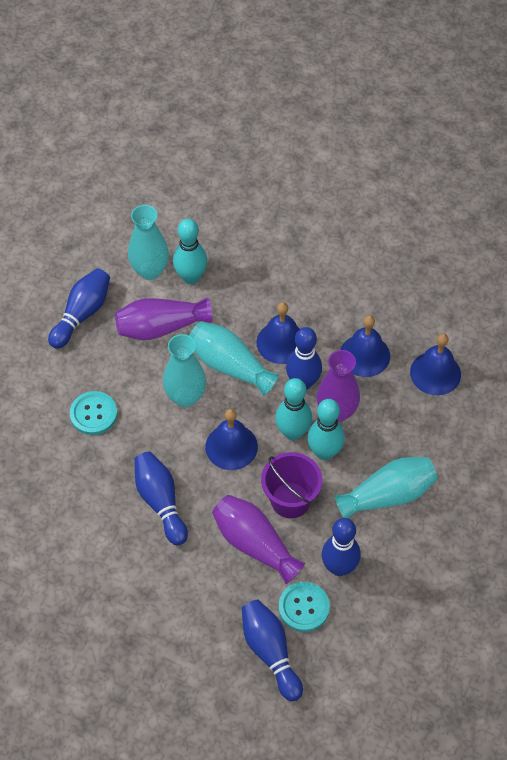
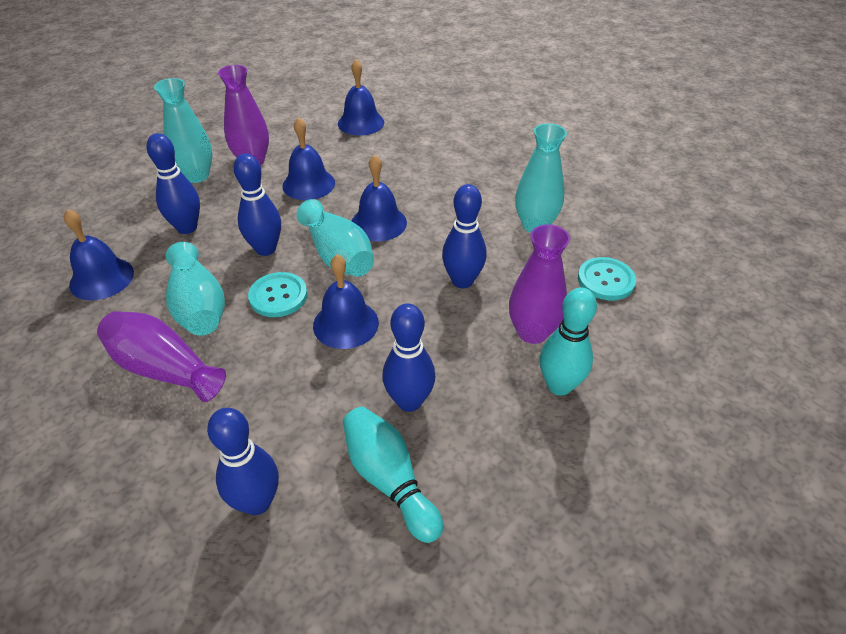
blue bell: [205,409,258,470] [256,302,300,364] [341,315,390,377] [410,334,461,395] = 4 -> [64,209,134,300] [282,117,335,200] [313,254,379,349] [338,59,384,136] [352,155,407,241] = 5
purple bucket: [261,452,322,518] = 1 -> none = 0
turquoise bowling pin: [173,219,207,284] [275,378,312,440] [307,399,345,460] = 3 -> [343,407,443,543] [540,288,597,396] = 2

